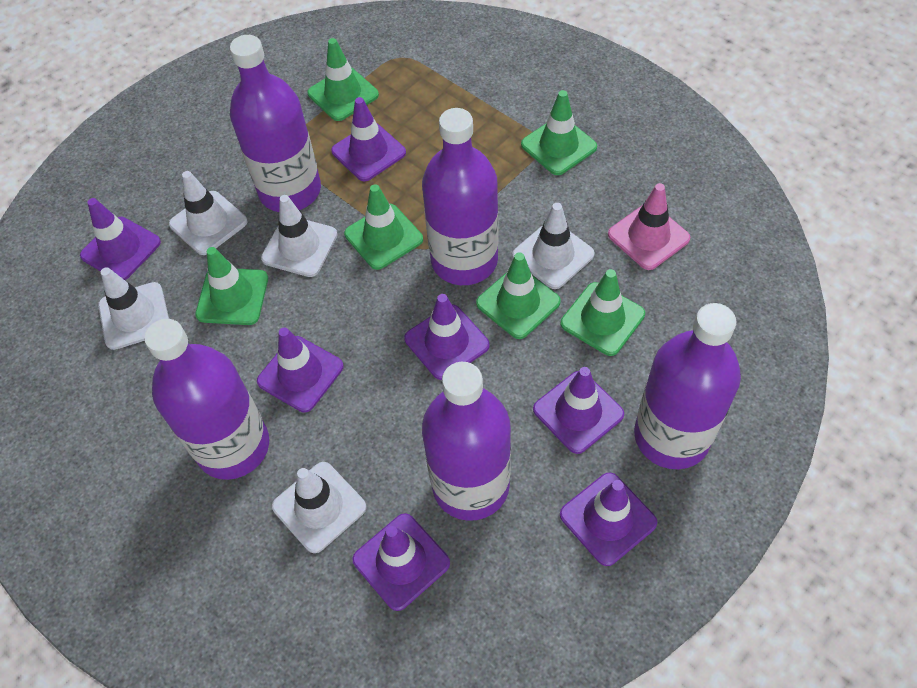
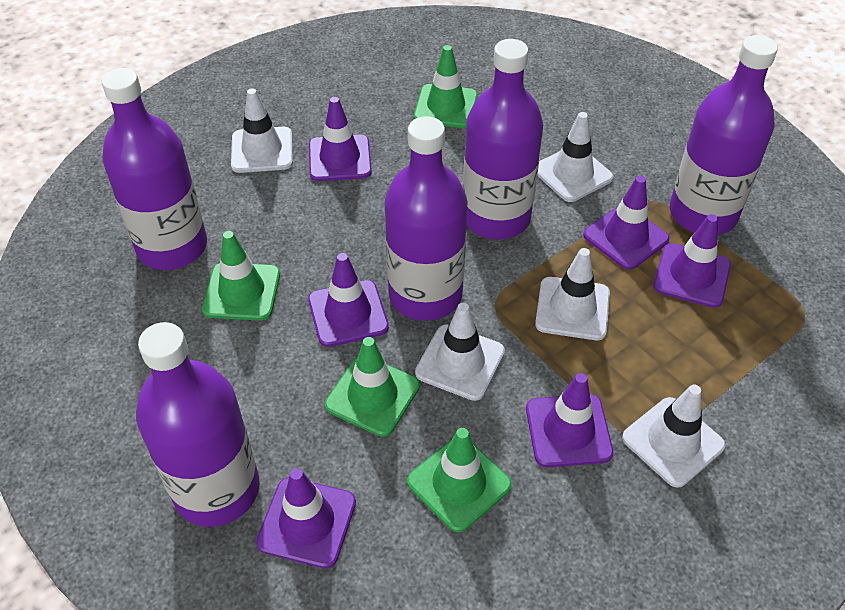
green traffic cone: [195,247,268,325] [307,38,379,121] [344,184,423,270] [476,252,561,339] [521,90,597,175] [561,269,645,356] = 6 -> [202,231,280,321] [325,337,420,437] [407,428,512,532] [414,45,478,128] = 4
pink traffic cone: [608,183,690,270] = 1 -> none = 0
purple traffic cone: [80,198,161,280] [257,328,344,412] [331,97,406,181] [352,513,450,611] [404,294,490,380] [533,367,624,454] [560,473,657,566] = 7 -> [256,468,356,568] [308,253,389,347] [309,97,372,181] [526,373,613,467] [583,176,670,270] [653,214,731,308] = 6

